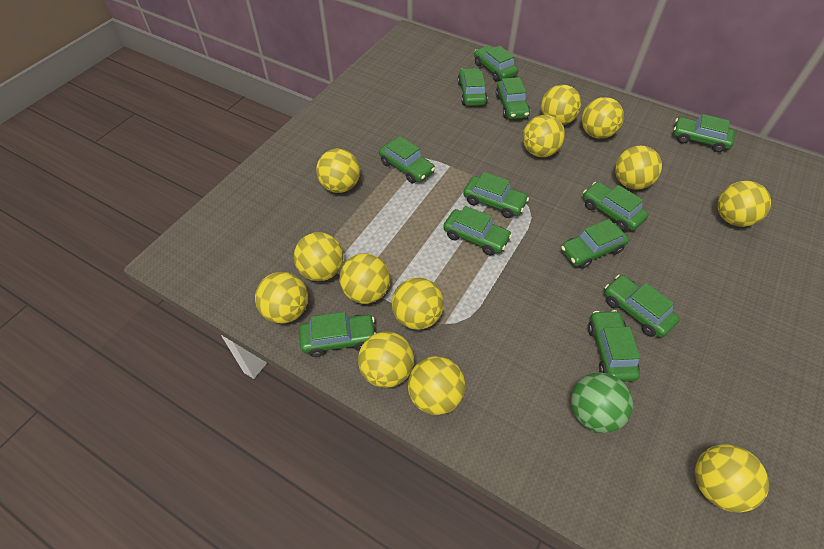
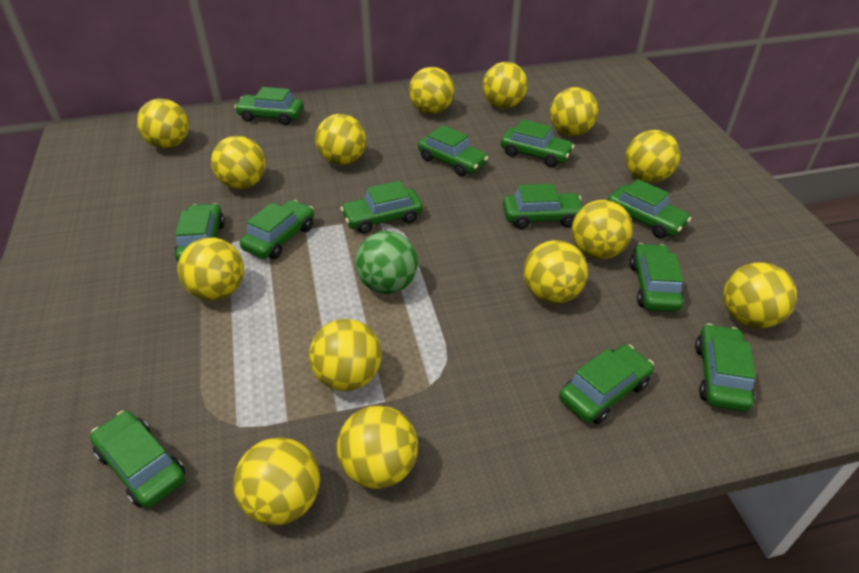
yellow ball: [255,272,308,324] [294,232,344,281] [316,149,360,193] [339,253,390,304] [358,331,414,388] [392,277,444,330] [408,356,465,415] [523,115,565,157] [541,85,581,125] [582,97,624,139] [615,145,662,190] [695,444,769,512] [717,181,771,227] = 13 -> [137,99,189,149] [178,238,244,301] [211,136,266,189] [234,437,320,525] [309,319,382,391] [315,114,366,165] [337,405,418,489] [409,67,454,114] [483,62,528,108] [523,240,588,304] [550,87,598,136] [572,200,633,259] [626,130,680,183] [723,263,797,328] = 14

